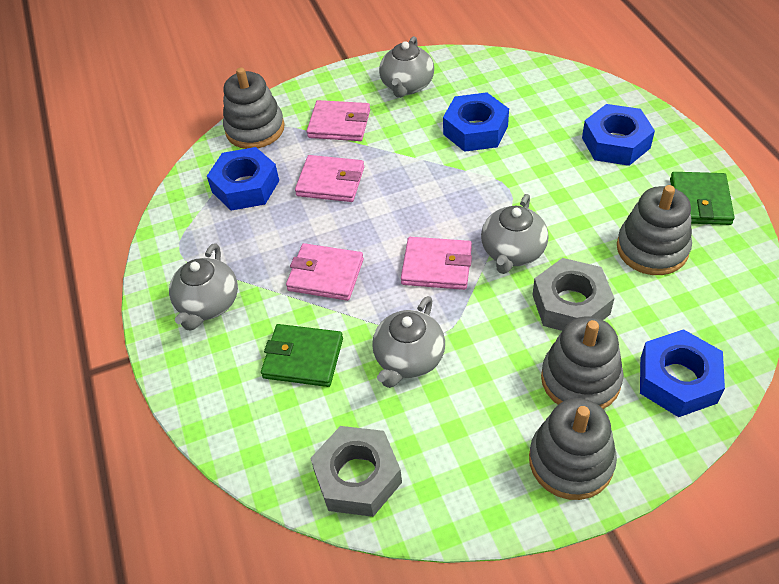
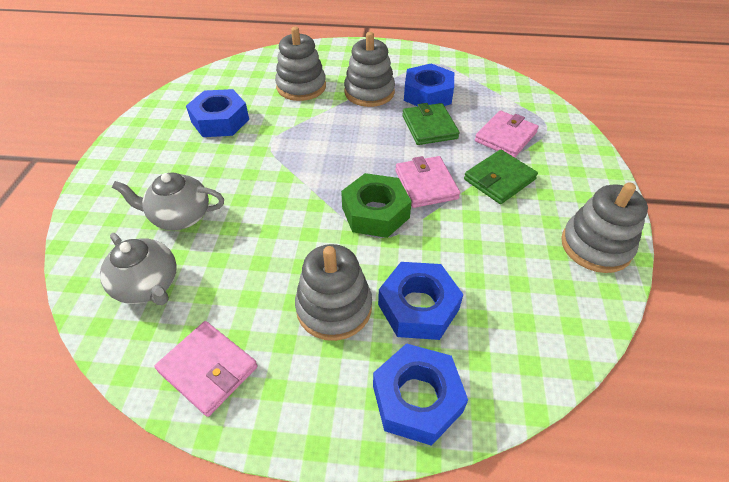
green nut: none = 0 -> [341,173,412,238] = 1
grey nut: [310,426,402,517] [533,258,614,331] = 2 -> none = 0
grey teapot: [169,243,238,331] [372,296,445,388] [379,36,434,98] [481,194,549,274] = 4 -> [100,233,177,305] [112,173,224,230] = 2
pink wallet: [286,243,364,301] [295,155,364,202] [307,100,370,141] [401,237,472,290] = 4 -> [154,321,257,417] [395,156,460,208] [475,110,539,158] = 3

